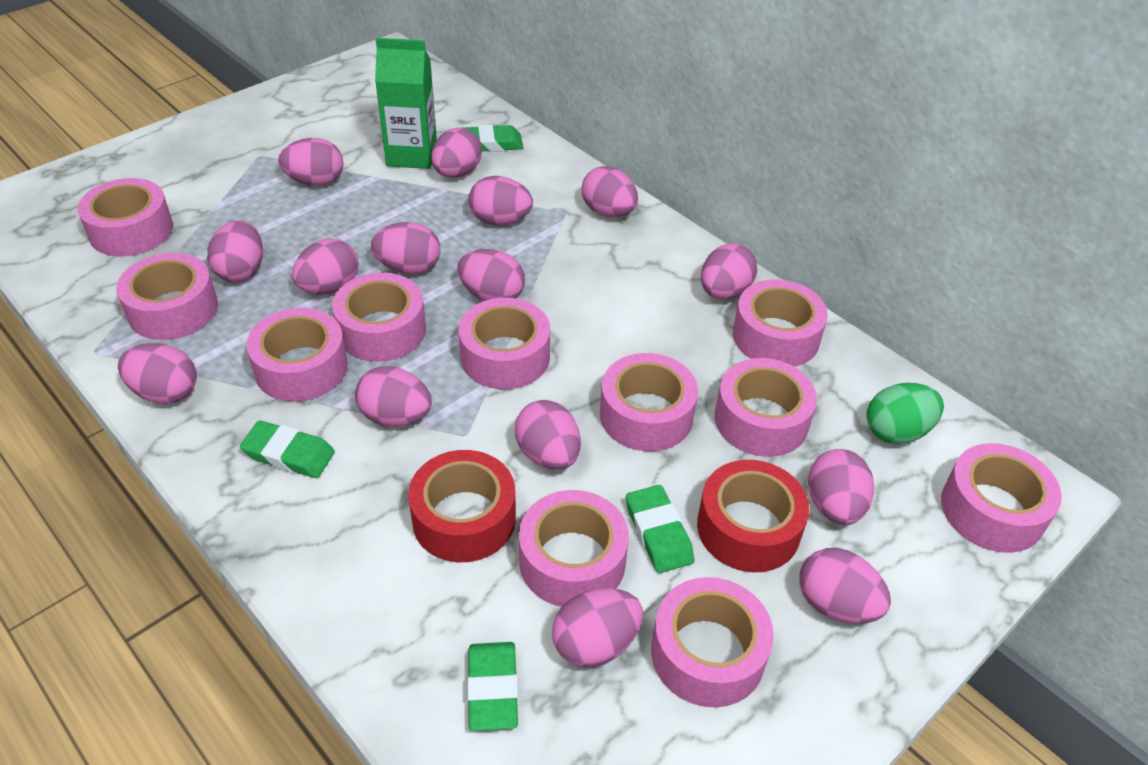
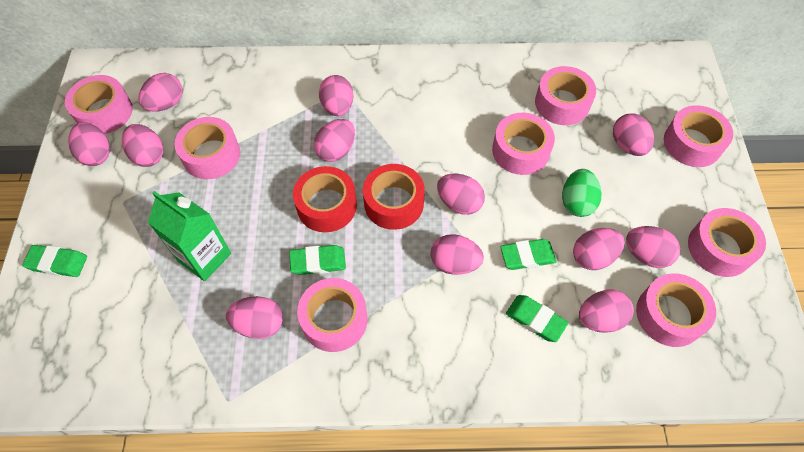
pink egg: [118,343,197,404] [207,220,263,282] [278,138,344,186] [292,238,359,294] [355,366,432,427] [371,222,441,274] [431,127,482,178] [457,249,525,301] [468,176,533,225] [515,400,581,470] [552,588,643,667] [582,166,638,217] [701,244,757,299] [799,548,891,624] [808,449,874,525] = 15 -> [68,122,110,166] [122,124,163,167] [138,73,183,112] [226,296,283,339] [314,119,355,162] [319,75,354,116] [430,234,484,275] [437,174,485,215] [573,228,625,270] [579,290,634,333] [613,113,654,156] [626,226,680,268] = 12
pink tape: [77,178,173,257] [116,253,218,340] [246,308,348,402] [332,273,426,362] [459,298,550,389] [519,490,629,607] [600,353,698,451] [651,577,774,708] [715,358,817,457] [733,279,828,367] [941,443,1062,553] = 11 -> [65,75,133,134] [174,117,240,179] [297,278,367,352] [492,113,555,175] [535,66,596,125] [636,273,716,347] [664,105,733,167] [688,208,766,277] = 8

